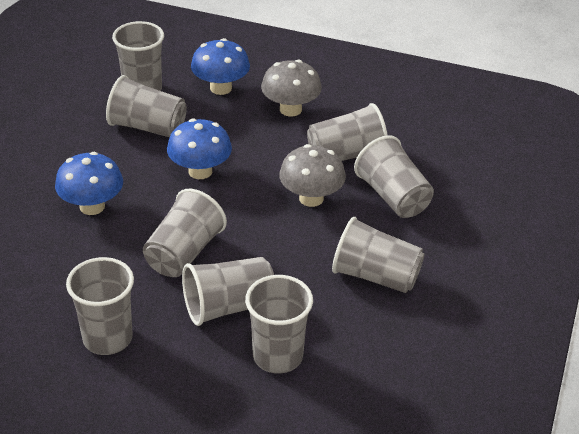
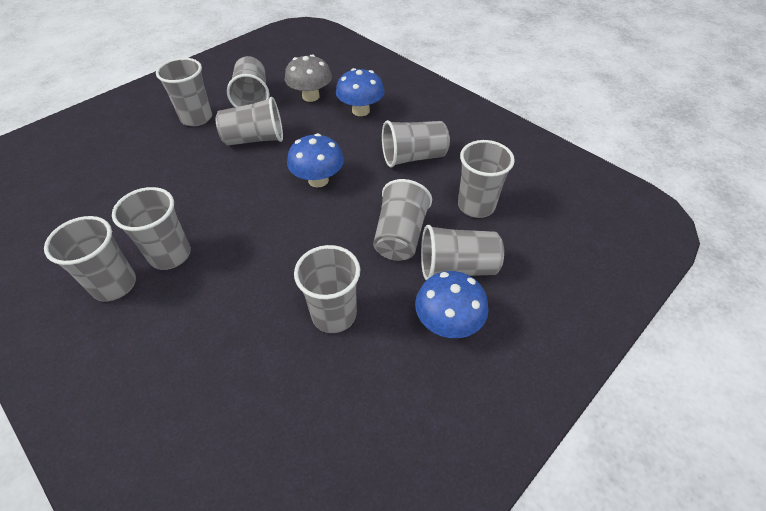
grey cup: [66,257,134,355] [106,75,187,137] [112,21,164,91] [143,189,227,277] [182,257,274,326] [245,275,313,374] [307,103,387,161] [332,217,425,293] [354,135,434,218] = 9 -> [44,216,136,302] [112,187,191,270] [156,58,212,126] [216,97,283,146] [227,56,270,107] [294,245,360,333] [373,179,432,261] [382,120,450,167] [421,225,504,281] [458,140,515,218] = 10
grey mushroom: [261,60,322,117] [279,144,346,207] = 2 -> [285,54,332,102] = 1

